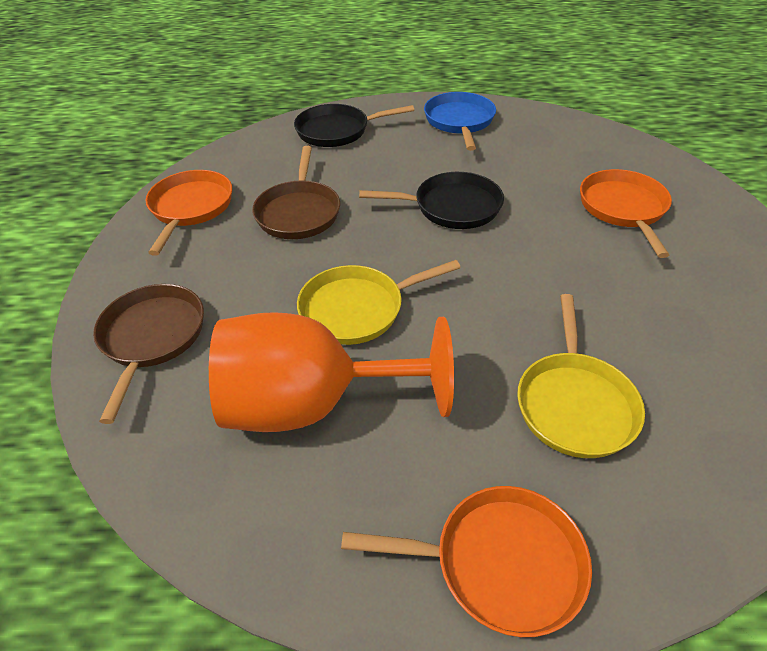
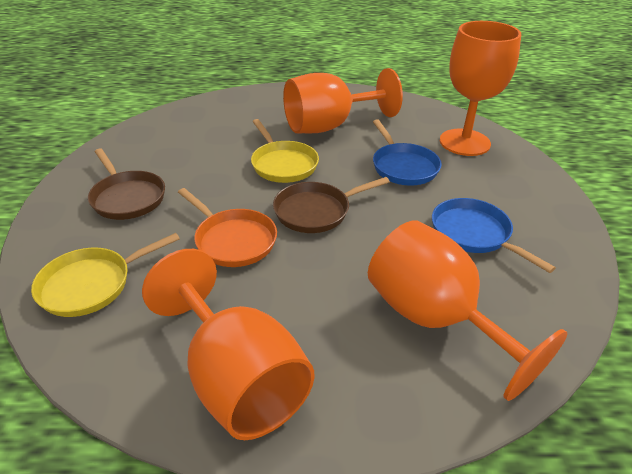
black pan: [294,104,414,147] [359,172,504,229] = 2 -> none = 0
blue pan: [424,92,496,151] = 1 -> [373,119,442,185] [432,198,556,273] = 2
orange goblet: [209,312,454,432] = 1 -> [142,249,315,440] [283,68,403,133] [368,220,567,401] [440,21,521,156] = 4
orange pan: [145,170,232,256] [341,486,592,637] [580,169,672,258] = 3 -> [178,188,277,267] = 1

